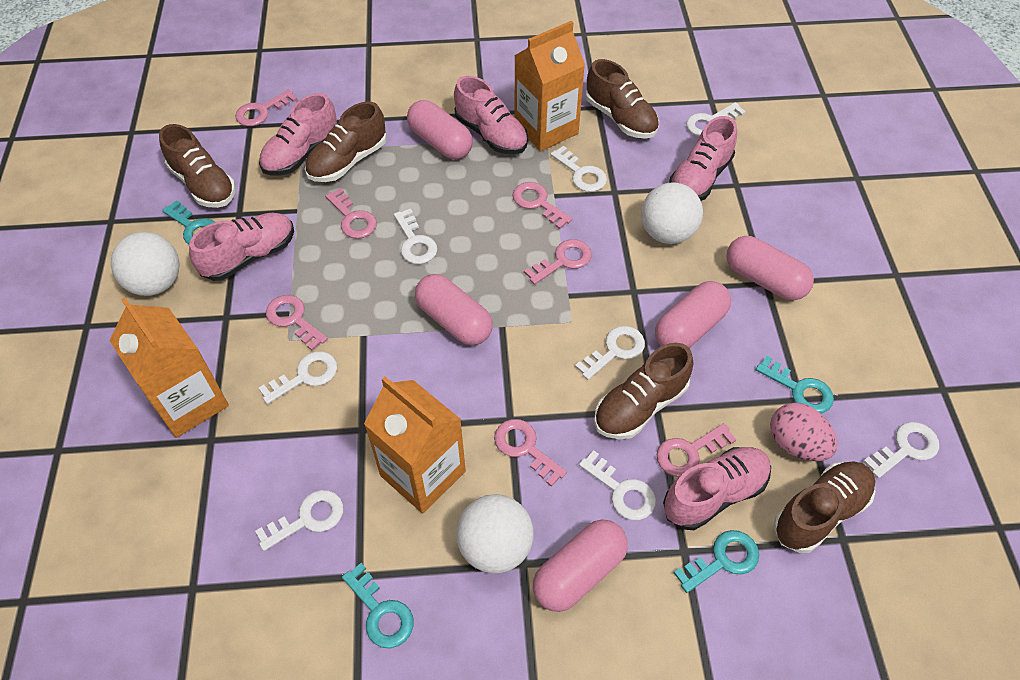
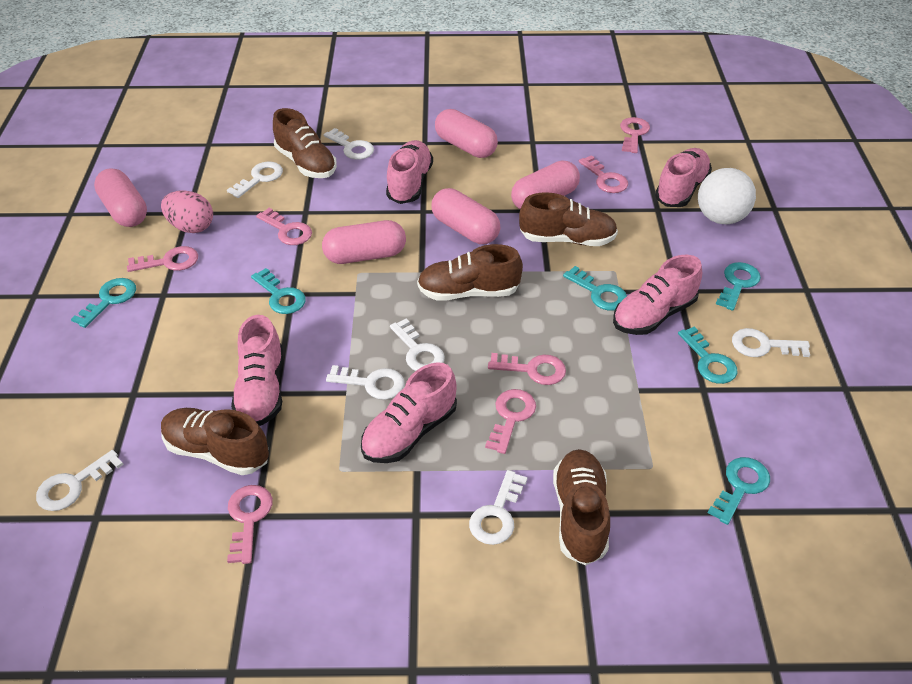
orange carton: [109,297,229,438] [364,376,466,513] [514,21,585,151] = 3 -> none = 0
turquoise key: [162,200,215,244] [342,563,414,648] [674,530,759,593] [756,356,834,413] = 4 -> [71,278,136,328] [251,268,306,314] [563,266,627,310] [678,326,737,384] [708,457,770,525] [716,262,761,311] = 6
white ball: [111,232,180,296] [456,494,534,574] [641,182,703,244] = 3 -> [698,168,756,224] = 1
white key: [255,490,343,551] [259,351,337,404] [394,209,437,264] [550,146,607,192] [575,326,645,380] [579,450,656,520] [686,102,746,136] [863,422,939,478] = 8 -> [36,450,124,511] [227,162,283,198] [324,128,374,160] [326,365,404,400] [390,319,445,371] [469,470,528,545] [732,328,810,357] = 7

